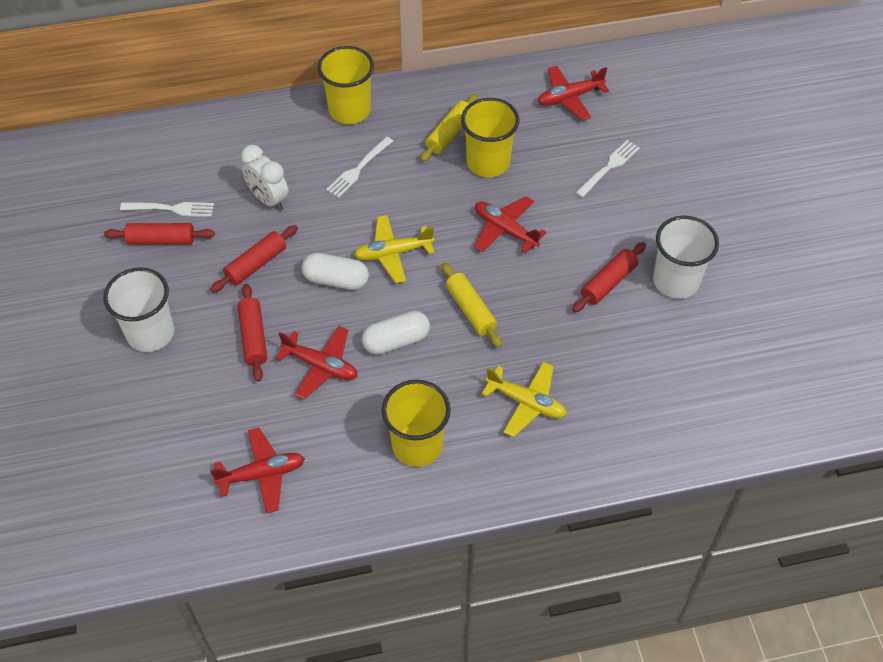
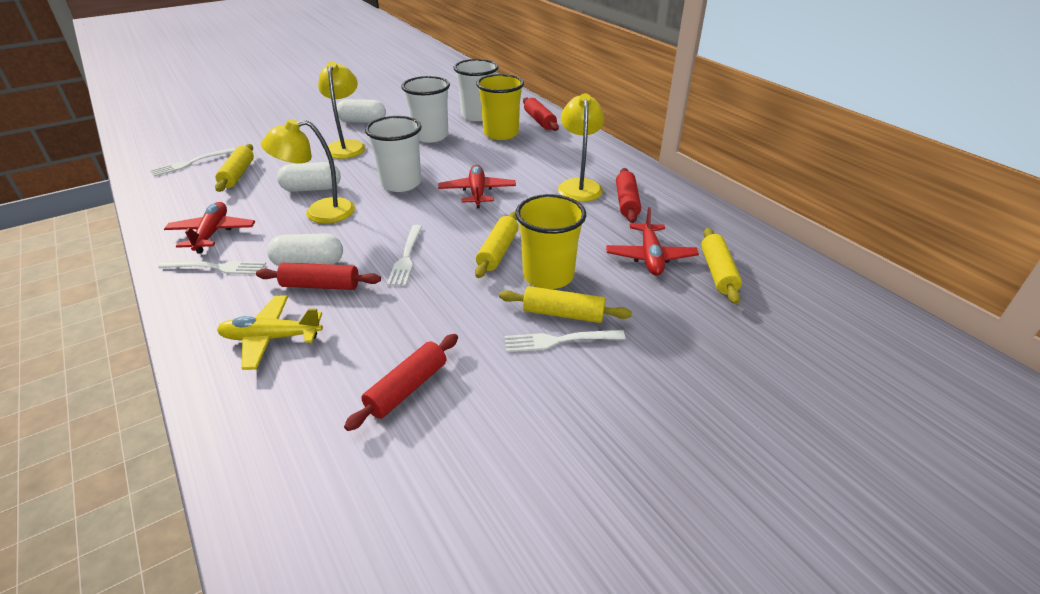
red plane: [210,428,305,514] [275,326,358,399] [474,196,546,253] [538,65,609,120] = 4 -> [164,202,255,253] [438,165,516,208] [606,207,699,276] = 3
white capsule: [302,253,369,290] [362,311,430,355] = 2 -> [267,233,343,266] [277,162,341,192] [337,99,386,123] = 3
white clock: [241,145,288,211] = 1 -> none = 0
white cup: [103,267,174,352] [653,216,719,299] = 2 -> [365,116,421,192] [401,76,450,143] [454,59,499,121] = 3
white fork: [120,202,214,217] [326,137,393,198] [575,140,640,198] = 3 -> [150,148,235,177] [158,261,266,274] [387,225,423,286] [505,330,625,352] = 4
yellow cup: [318,46,374,124] [382,380,451,467] [461,98,520,177] = 3 -> [476,74,524,140] [515,194,586,289] = 2
yellow lamp: none = 0 -> [261,119,355,224] [318,61,366,159] [558,93,604,202] = 3
yellow plane: [354,215,435,283] [482,362,567,437] = 2 -> [217,296,323,370] = 1
yellow rolling pin: [420,94,478,162] [442,262,502,348] = 2 -> [215,144,254,192] [475,212,519,278] [499,286,632,323] [701,228,742,304] = 4

